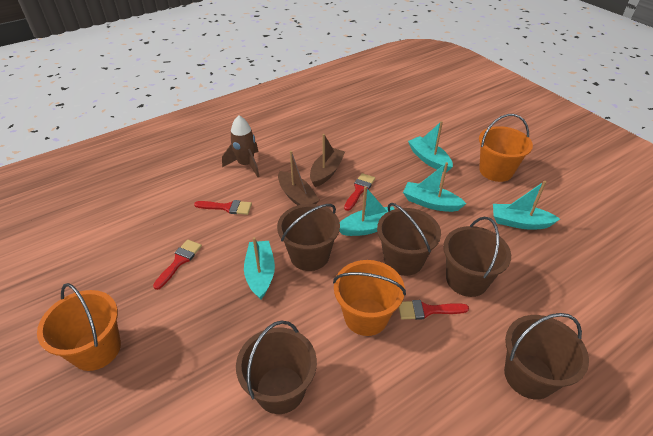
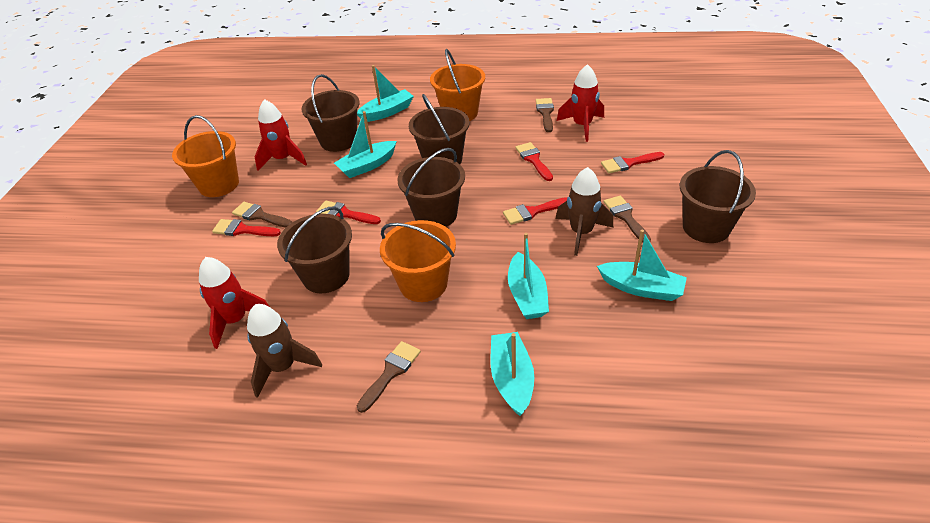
brown boat: [278,151,320,205] [310,134,345,187] = 2 -> none = 0
brown brush: none = 0 -> [232,202,292,228] [357,341,421,413] [536,98,554,132] [604,196,651,243] = 4
brown rocket: [222,115,260,177] = 1 -> [247,304,322,398] [556,167,613,256] = 2
red brush: [153,240,202,290] [194,200,252,215] [344,173,375,211] [399,300,469,320] = 4 -> [212,219,281,236] [316,200,381,224] [503,197,567,225] [515,142,553,181] [601,152,664,173] = 5
red rocket: none = 0 -> [199,257,269,349] [255,99,307,171] [557,64,604,142] = 3

